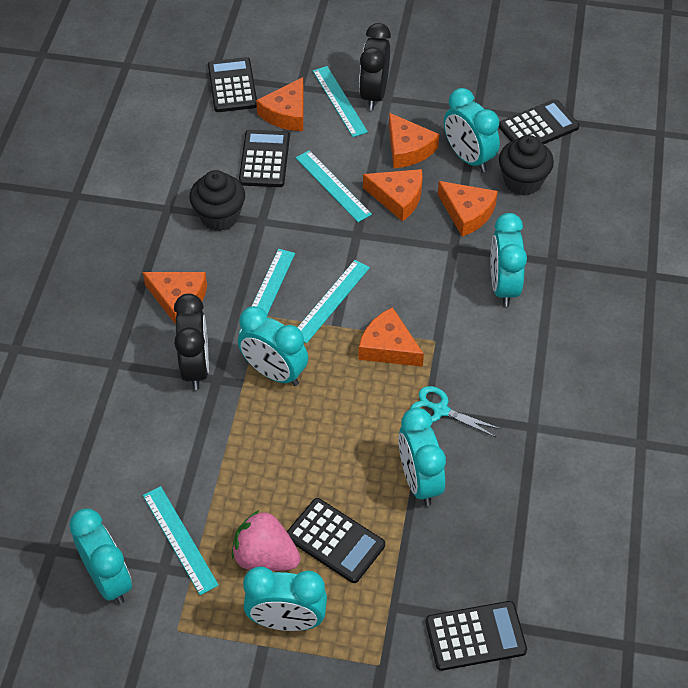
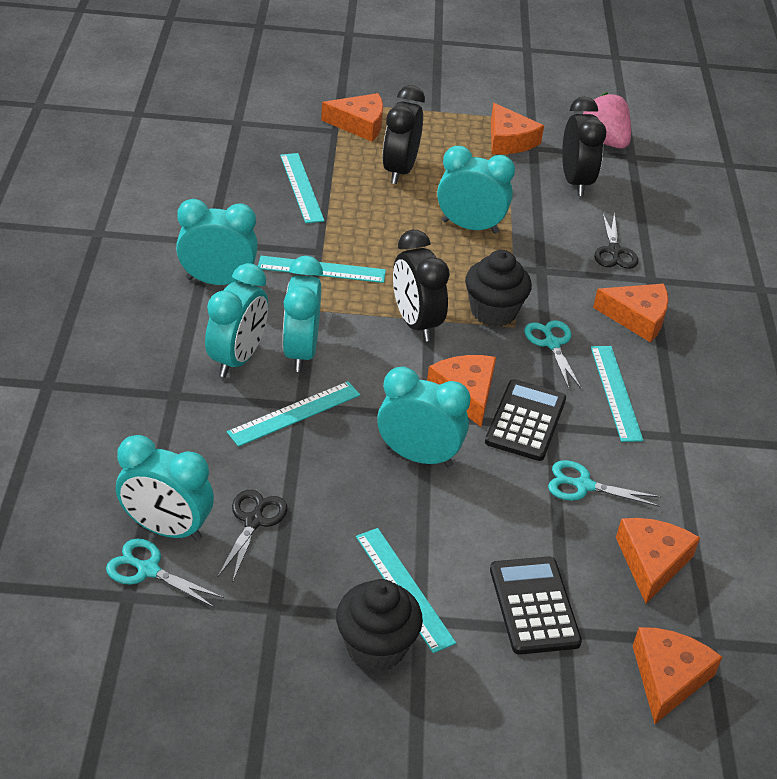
black calculator: [208,57,257,112] [239,130,290,187] [287,498,385,583] [426,601,527,671] [499,99,580,144] = 5 -> [485,379,566,461] [490,556,582,655] = 2
black clock: [174,293,209,390] [359,23,391,110] = 2 -> [382,85,425,184] [393,230,450,342] [562,96,607,196] = 3
black scissors: none = 0 -> [218,490,288,581] [594,213,638,269] = 2
turquoise scissors: [410,386,501,438] = 1 -> [106,539,224,608] [524,320,582,389] [548,460,661,507] = 3

